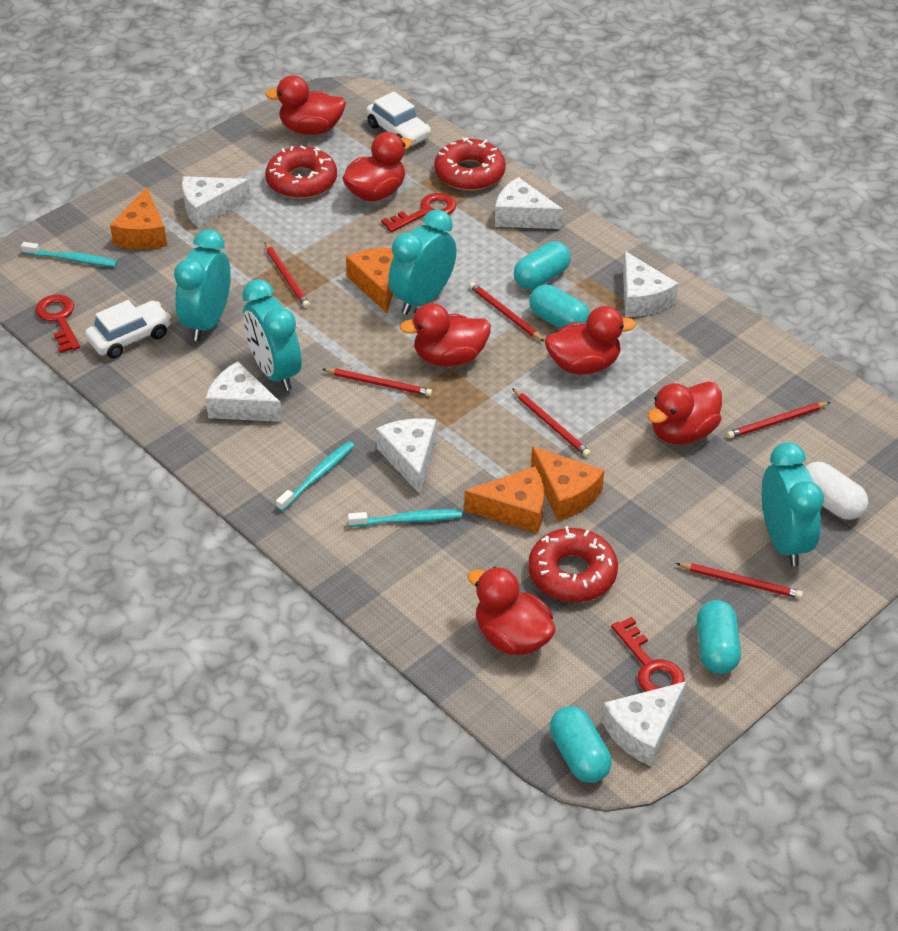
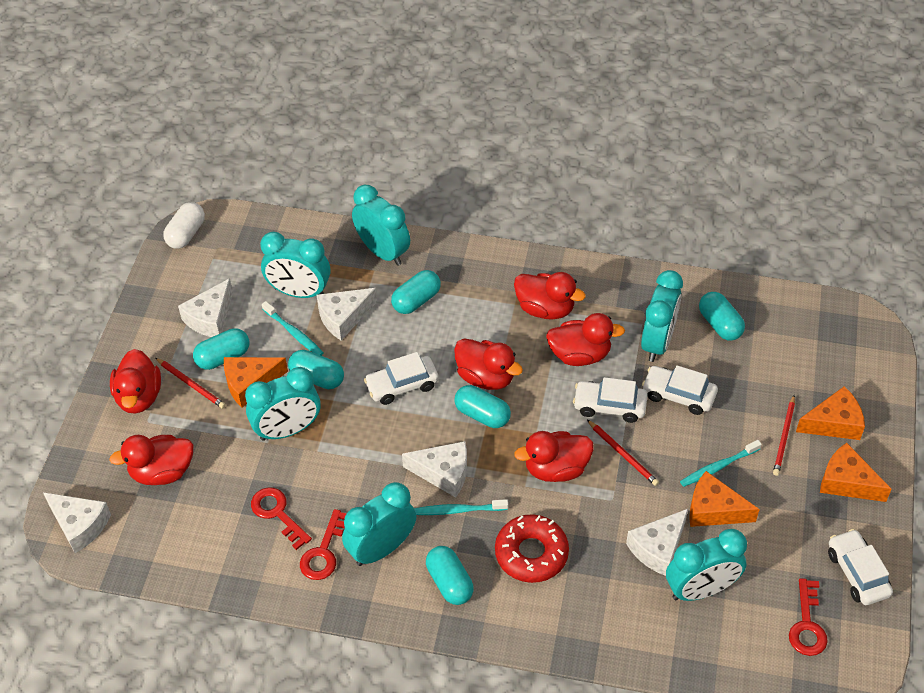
red donut: [265,145,337,199] [434,137,506,191] [528,526,618,602] = 3 -> [495,514,569,583] = 1
red pencil: [265,242,310,308] [322,369,432,396] [469,282,545,342] [512,388,591,457] [676,563,803,599] [727,402,830,439] = 6 -> [155,358,226,409] [587,420,659,486] [773,395,795,476] = 3
turquoise capsule: [514,241,571,289] [529,285,590,328] [550,706,612,783] [697,600,741,674] = 4 -> [193,328,249,370] [288,350,344,389] [391,270,441,314] [426,546,474,605] [454,385,511,428] [699,292,745,341] = 6
turquoise clock: [174,229,231,341] [242,279,302,391] [388,209,457,315] [762,442,824,567] = 4 -> [245,367,321,441] [260,232,331,298] [342,482,416,566] [352,185,410,266] [641,270,683,362] [666,529,747,601] = 6
white car: [85,300,171,358] [366,91,431,146] = 2 -> [364,352,439,405] [573,377,648,423] [642,365,718,415] [828,529,893,605] = 4
white cheese: [182,176,251,228] [205,361,282,422] [376,418,436,494] [495,177,563,229] [602,682,686,767] [623,251,678,317] = 6 -> [43,492,111,553] [178,278,233,337] [316,288,377,341] [402,441,467,498] [626,509,688,576] = 5

